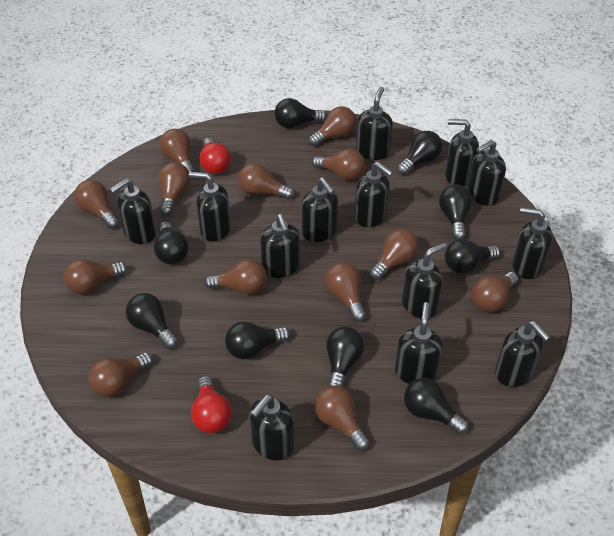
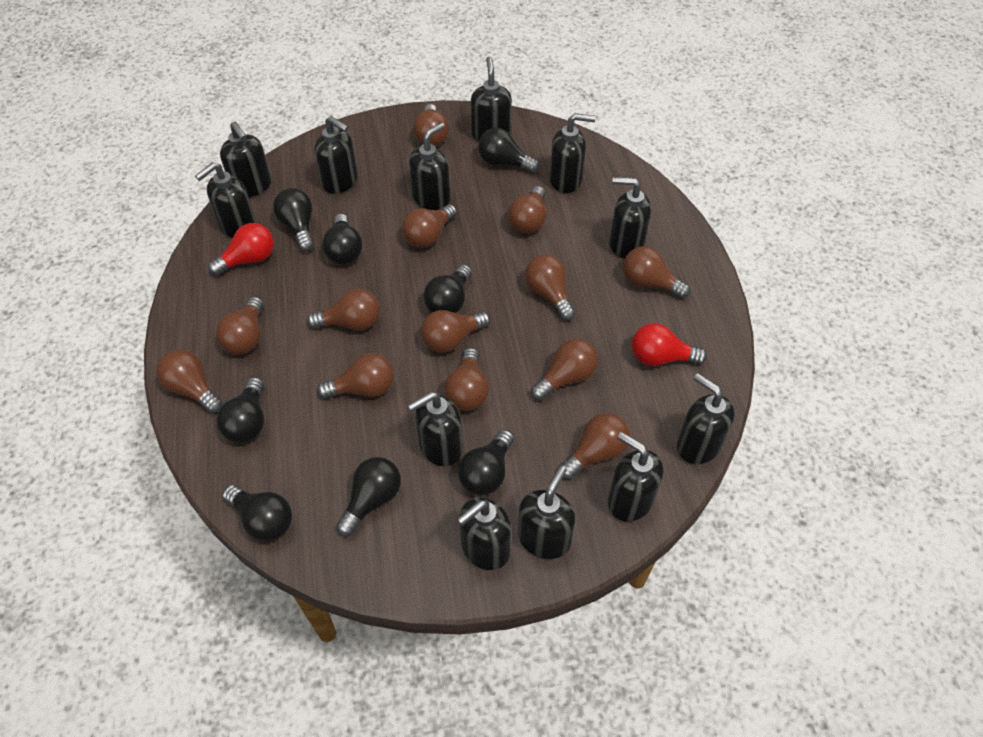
black light bulb: [126,293,178,349] [154,222,189,265] [225,321,290,360] [274,98,327,129] [326,326,364,387] [397,131,442,175] [404,378,469,434] [439,185,472,240] [445,239,500,274] = 9 -> [217,377,264,443] [222,485,292,542] [273,188,314,252] [322,214,362,264] [336,457,401,537] [423,264,472,313] [458,429,514,496] [478,128,539,173] = 8
black soap dispenser: [110,178,156,244] [189,172,231,242] [249,394,294,460] [260,214,300,278] [301,178,338,242] [355,162,393,227] [356,87,393,160] [395,302,443,384] [402,243,447,319] [445,119,479,186] [467,140,506,206] [495,321,550,387] [512,207,553,279] = 13 -> [195,162,257,238] [220,121,271,197] [314,116,358,194] [408,392,463,466] [409,122,450,210] [457,497,511,570] [471,57,512,142] [518,466,575,559] [549,113,596,193] [608,432,663,522] [609,177,651,258] [677,373,735,464] = 12

